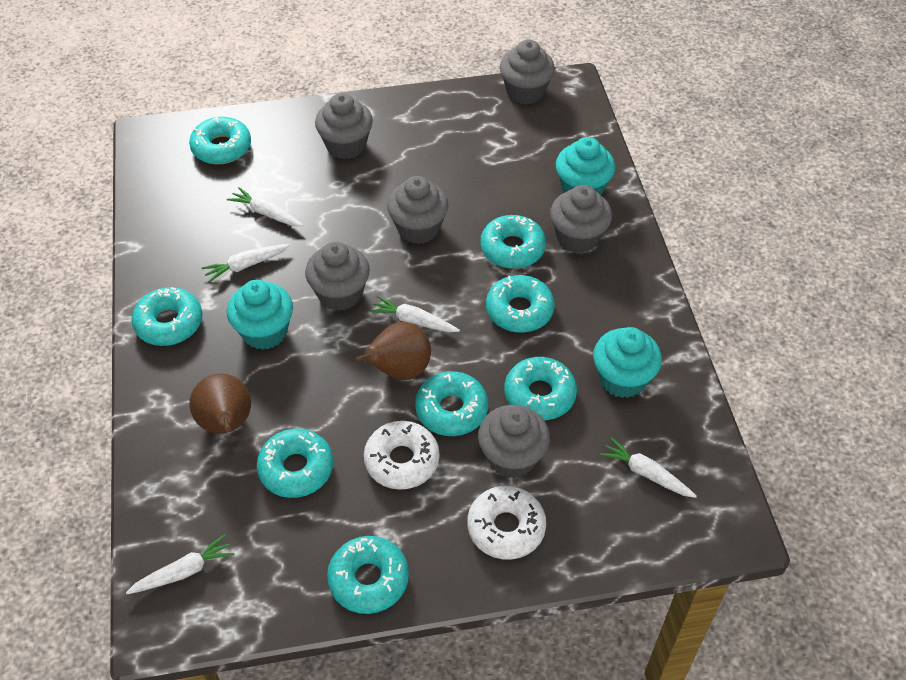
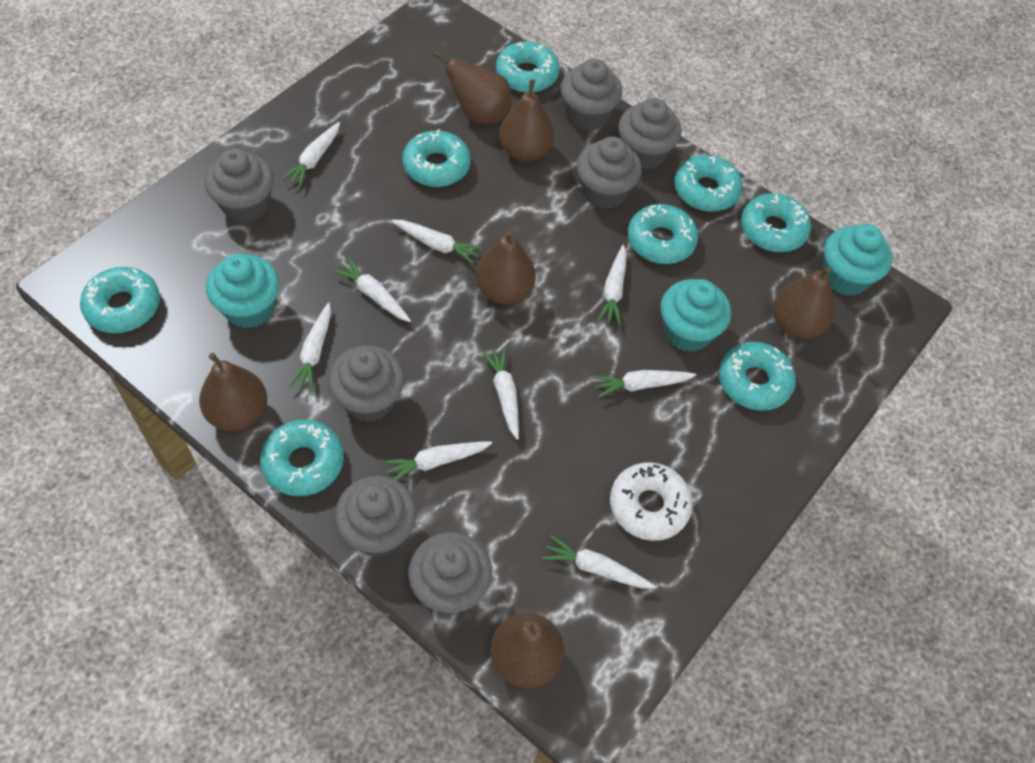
brown pear: [189,374,251,433] [354,322,431,380] = 2 -> [199,353,267,431] [434,51,512,125] [476,230,536,305] [490,613,564,688] [499,79,554,162] [773,267,835,339] = 6
grey cupcake: [305,242,370,311] [315,93,373,159] [387,176,449,244] [478,405,550,478] [500,40,555,104] [550,185,612,253] = 6 -> [205,148,274,223] [328,345,405,422] [335,476,417,557] [408,532,492,615] [561,59,622,131] [577,136,642,209] [618,98,682,170] = 7
white carrot: [126,534,235,594] [202,244,290,283] [227,187,303,227] [369,296,460,332] [600,437,697,498] = 5 -> [281,122,340,188] [288,303,331,391] [332,257,411,322] [383,441,492,480] [391,220,483,264] [482,347,519,440] [542,535,656,588] [593,370,696,398] [597,245,627,326] = 9
white donut: [364,421,440,490] [467,486,546,560] = 2 -> [610,462,693,541] = 1

